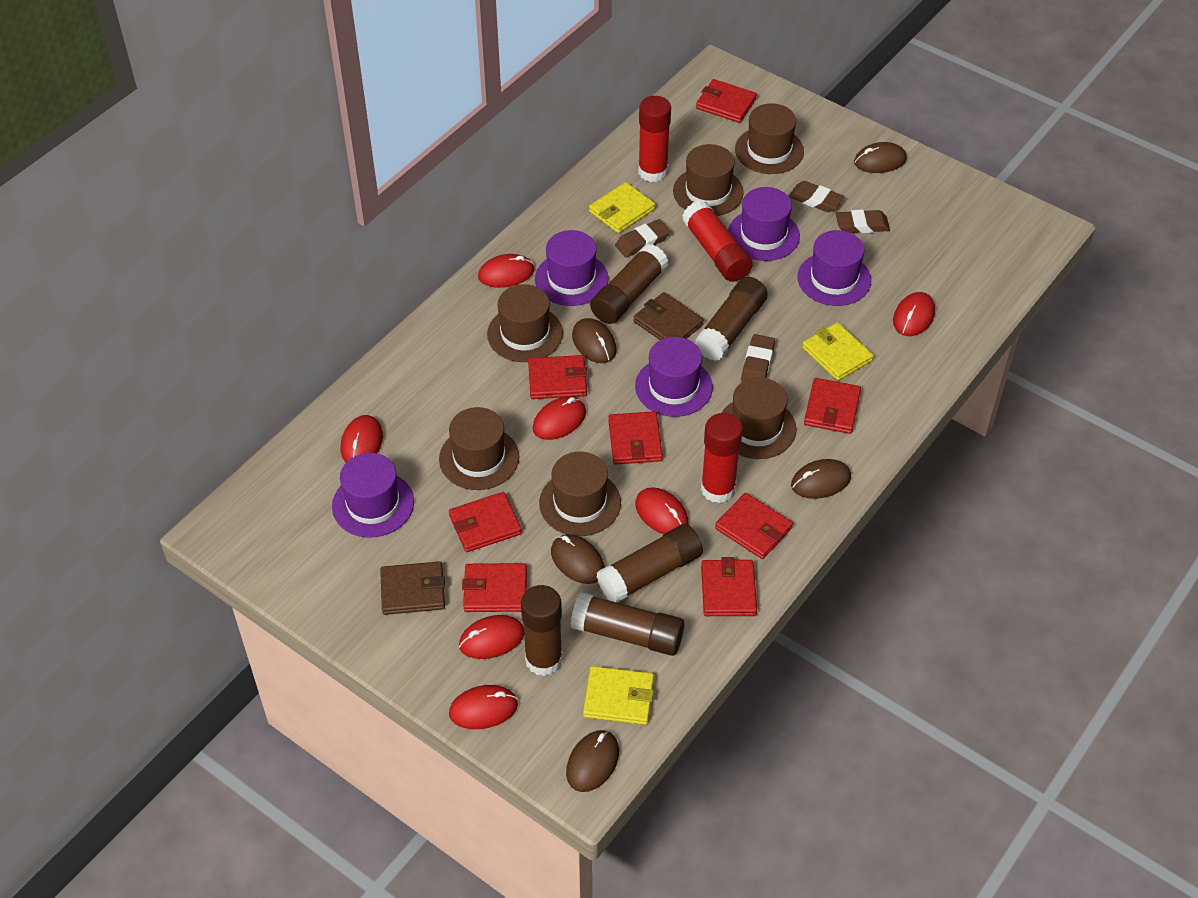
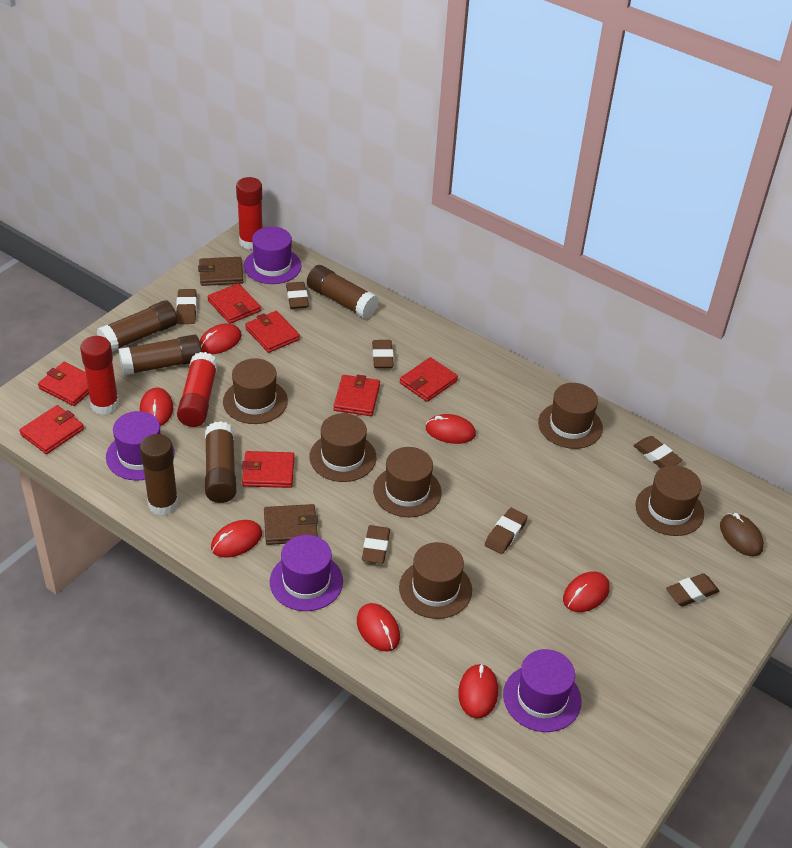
brown eraser: [615,219,670,258] [741,334,775,382] [788,181,844,212] [836,210,890,233] = 4 -> [176,289,197,324] [286,282,309,309] [362,525,390,564] [372,340,394,368] [485,508,528,554] [633,436,683,468] [666,573,719,606] = 7
brown mouse: [551,534,605,584] [566,730,619,792] [572,318,617,363] [791,459,851,499] [854,142,907,173] = 5 -> [720,513,764,556] = 1
purple hat: [332,453,414,538] [535,230,608,306] [635,337,713,417] [728,187,800,261] [797,230,871,306] = 5 -> [106,411,174,480] [244,227,302,284] [270,535,343,611] [503,649,581,732] = 4
red wallet: [449,492,522,552] [462,563,527,612] [528,355,588,399] [608,411,663,465] [696,79,757,123] [701,557,757,616] [715,493,793,559] [804,378,861,434] = 8 -> [19,405,84,454] [38,362,89,406] [208,283,261,324] [242,451,294,488] [245,311,300,353] [333,374,380,416] [400,357,458,402] = 7
yellow wallet: [583,666,654,725] [589,182,655,233] [802,322,873,381] = 3 -> none = 0

